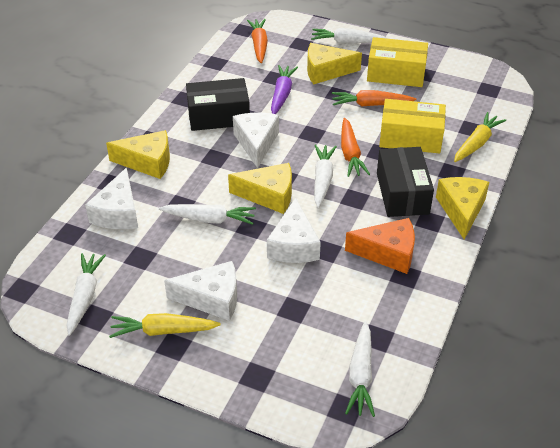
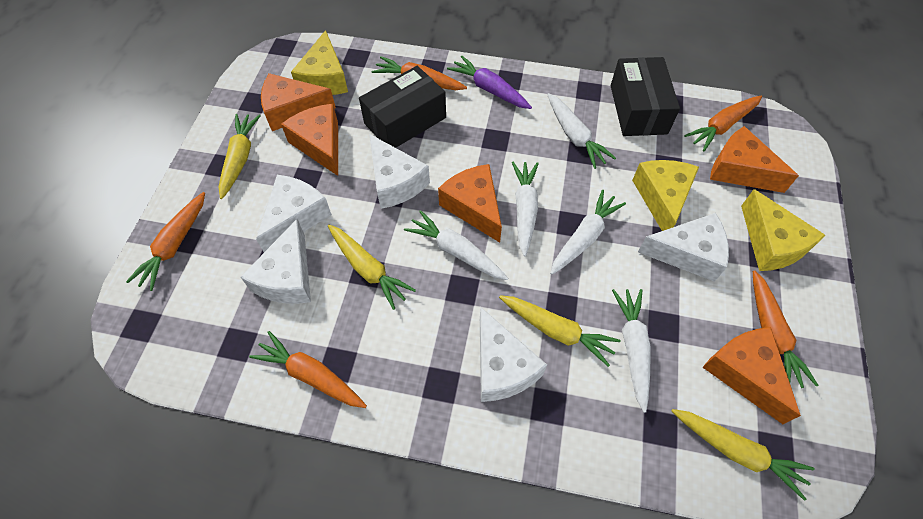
orange carrot: [247,19,268,63] [332,90,417,106] [341,118,370,177] = 3 -> [126,192,205,291] [249,331,367,408] [372,56,467,90] [684,96,762,152] [753,270,819,388] = 5
orange cheese: [345,218,415,274] = 1 -> [261,73,336,131] [281,104,338,176] [438,164,502,243] [702,327,801,424] [710,126,799,193] = 5
white cheese: [85,168,138,229] [164,261,237,321] [233,112,279,169] [267,198,321,263] = 4 -> [241,219,311,304] [256,175,332,252] [369,134,430,209] [480,307,547,402] [638,213,729,282] = 5
yellow box: [367,37,428,87] [379,99,446,154] = 2 -> none = 0
yellow carrot: [109,313,221,338] [454,112,506,162] = 2 -> [219,114,260,199] [328,225,416,310] [499,295,620,367] [671,409,815,501] = 4
yellow cheese: [106,130,170,179] [228,163,292,214] [307,43,362,84] [436,177,489,240] = 4 -> [291,30,348,95] [632,160,699,231] [741,189,825,271] = 3

